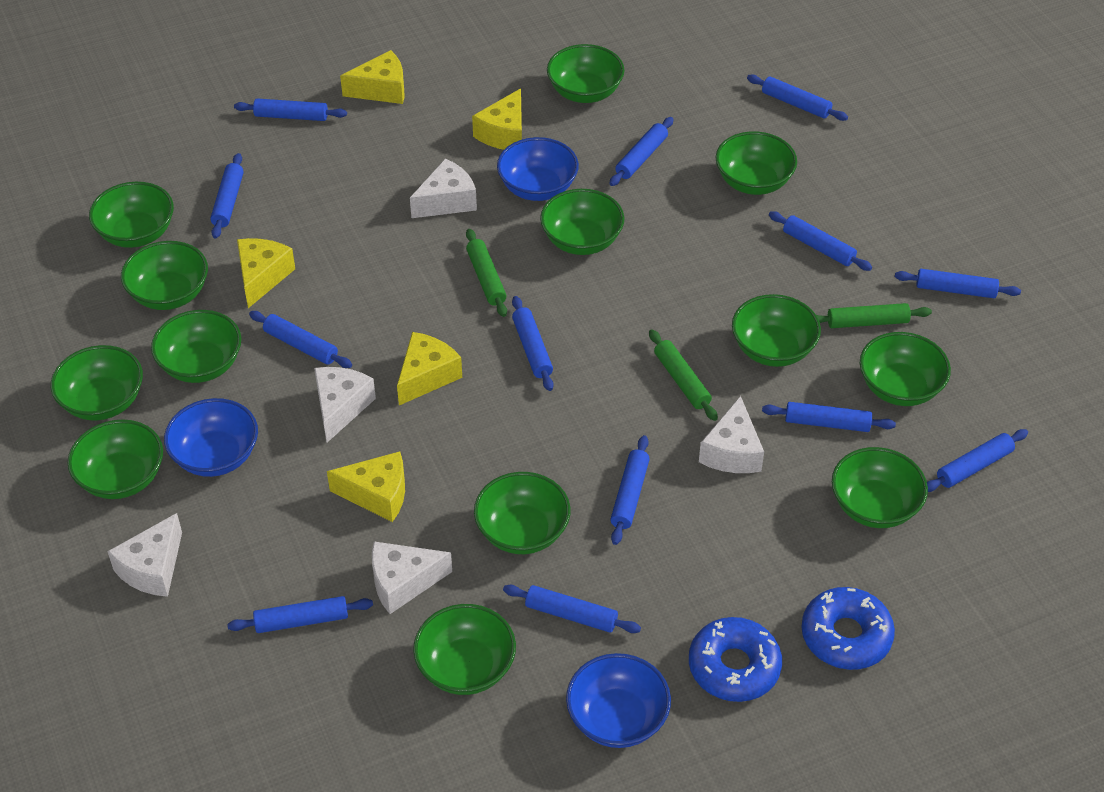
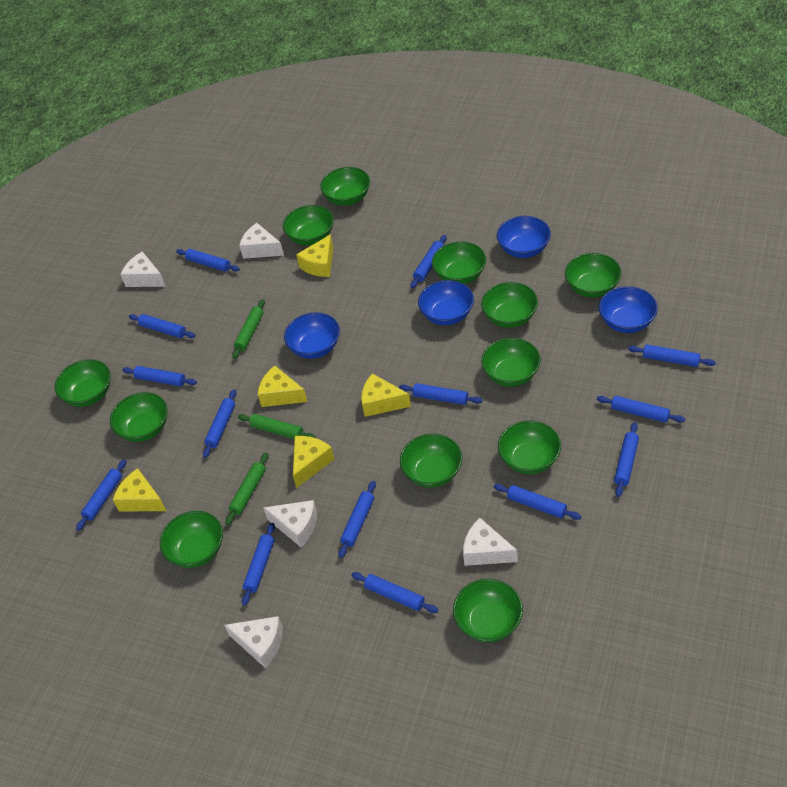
blue bowl: [164,398,258,477] [497,137,579,201] [566,653,671,748] = 3 -> [284,312,340,359] [418,280,474,325] [497,216,551,258] [599,286,658,333] = 4
blue donut: [689,617,782,702] [801,587,895,670] = 2 -> none = 0
blue rolling pin: [210,153,244,239] [227,596,373,633] [234,98,347,121] [249,311,352,368] [503,585,641,633] [512,296,554,391] [609,117,673,186] [610,435,650,545] [747,74,848,121] [762,402,896,432] [769,211,872,271] [895,269,1021,298] [927,429,1028,492] = 13 -> [76,459,126,531] [122,366,197,386] [129,314,195,338] [176,249,240,272] [203,389,236,458] [242,523,275,606] [338,481,376,558] [351,572,438,613] [399,383,483,405] [410,235,447,288] [494,484,581,520] [597,396,685,423] [614,422,639,497] [628,344,716,367] = 14
green bowl: [51,345,143,420] [68,420,163,499] [89,182,174,248] [121,241,208,310] [151,310,241,383] [413,604,516,695] [474,472,570,554] [540,189,625,255] [547,44,625,103] [716,132,797,195] [732,294,821,367] [832,447,928,528] [860,332,951,406] = 13 -> [55,359,111,407] [110,392,168,442] [160,511,223,568] [283,205,334,245] [320,167,370,206] [400,434,462,488] [432,242,486,284] [453,579,523,642] [481,282,538,328] [481,338,541,387] [498,420,561,474] [565,253,622,297] = 12

